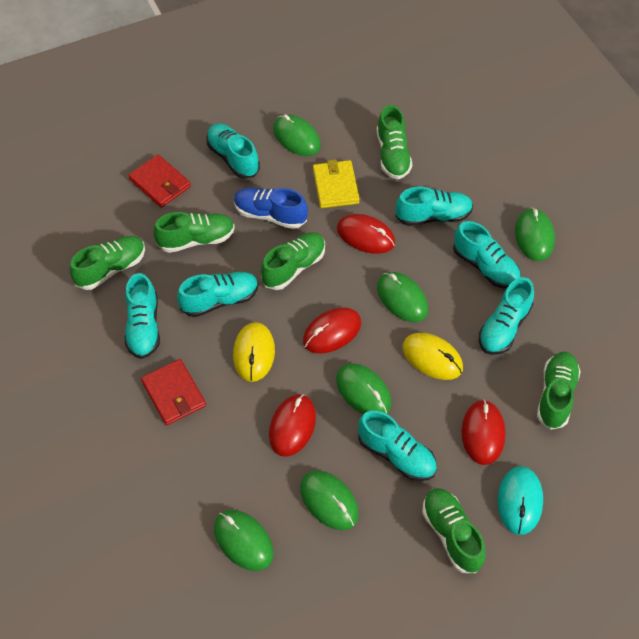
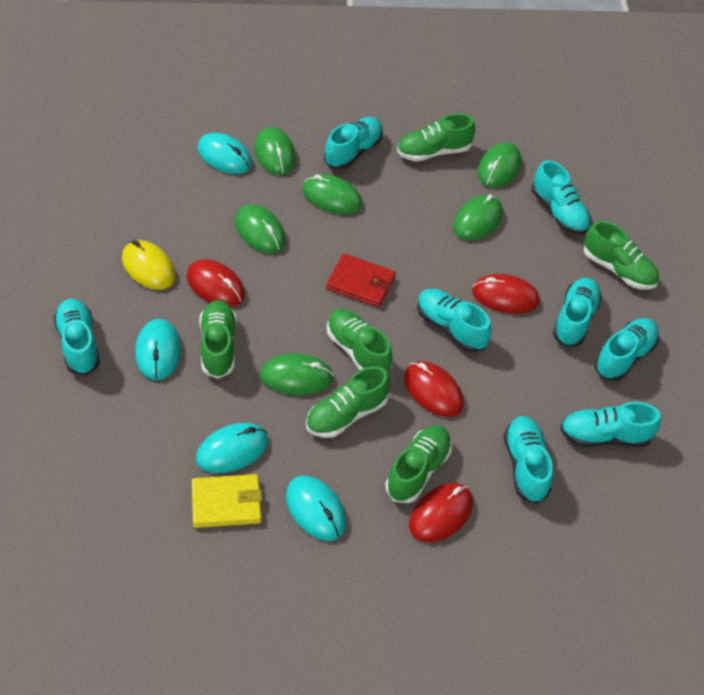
blue shoe: [234,188,308,229] = 1 -> none = 0
red wallet: [128,154,191,208] [141,359,206,425] = 2 -> [326,254,396,307] = 1
turquoise mouse: [498,466,543,535] = 1 -> [135,319,181,380] [196,423,268,473] [198,133,252,174] [286,476,346,541] = 4
turquoise shoe: [125,273,160,359] [177,272,258,317] [207,123,260,179] [358,410,437,481] [396,187,473,226] [453,221,520,289] [479,277,534,355] = 7 -> [53,299,100,375] [324,117,383,170] [417,289,491,352] [504,416,553,504] [532,160,591,235] [553,278,602,347] [560,402,661,447] [595,318,659,381] = 8
yellow mouse: [233,322,275,382] [403,333,463,380] = 2 -> [122,240,176,290] = 1

